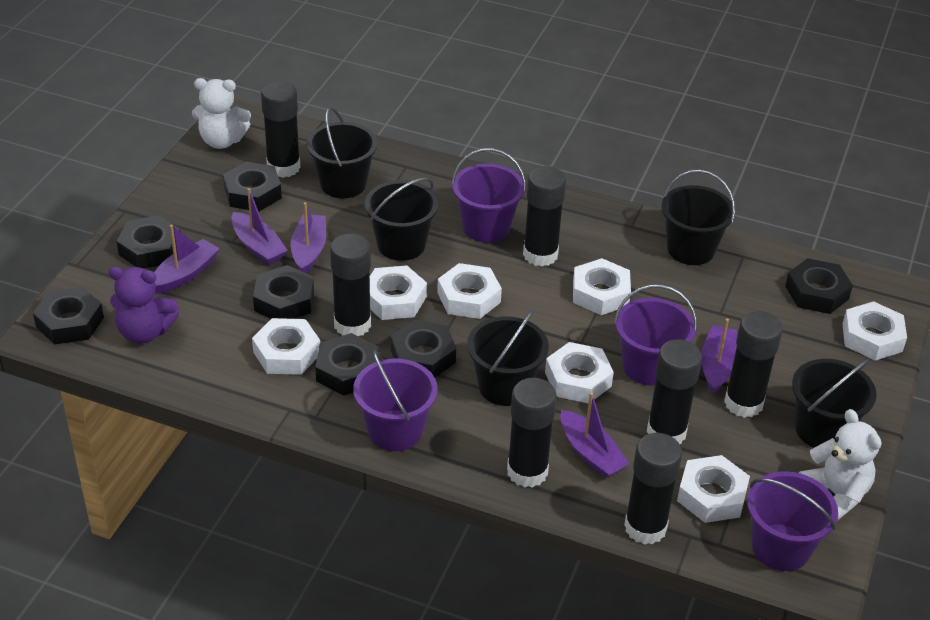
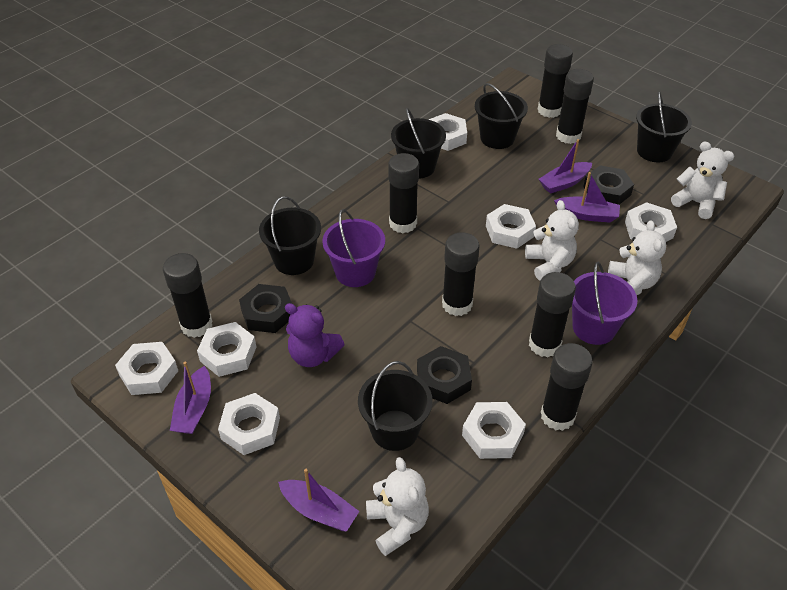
black nut: [33,287,104,345] [117,215,180,269] [223,162,282,212] [253,265,314,319] [315,333,379,396] [391,319,456,377] [785,258,853,314] = 7 -> [239,284,292,333] [417,346,472,404] [583,165,634,205] = 3
purple boat: [154,225,220,294] [231,188,288,265] [291,202,326,273] [560,392,630,478] [701,318,737,394] = 5 -> [170,362,211,434] [278,469,359,532] [539,139,592,194] [554,172,620,223] = 4
purple bucket: [353,350,438,451] [451,148,526,243] [614,284,697,386] [747,471,838,571] = 4 -> [322,209,385,287] [572,262,637,345] = 2
white teddy bear: [192,78,251,149] [799,409,881,521] = 2 -> [366,457,429,556] [525,200,579,281] [608,220,666,295] [671,142,734,219] = 4

